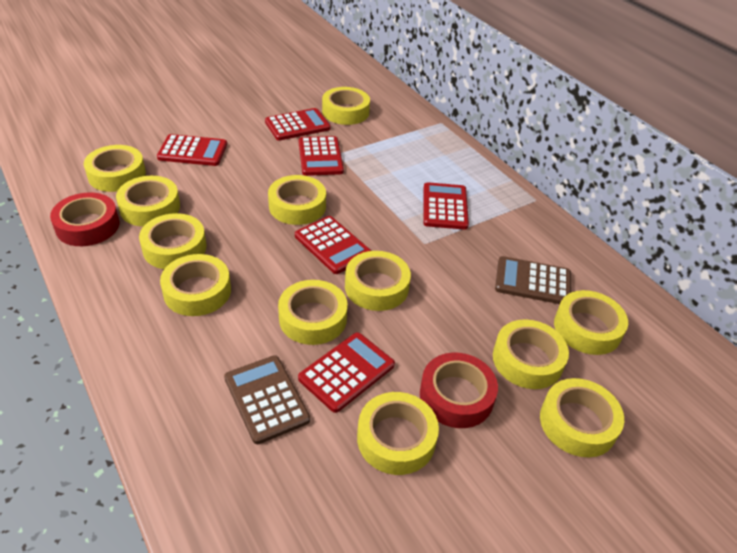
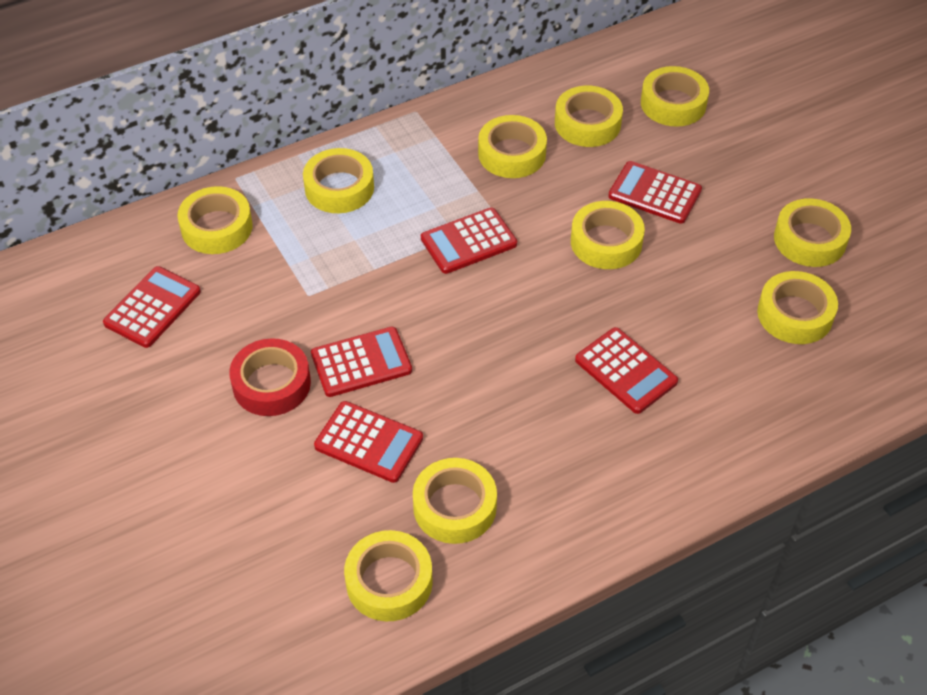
brown calculator: [224,355,310,444] [495,256,571,304] = 2 -> none = 0
red tape: [50,193,120,246] [420,353,498,428] = 2 -> [229,338,311,416] = 1
yellow tape: [84,145,146,192] [116,176,180,227] [139,213,206,269] [160,254,231,316] [268,175,326,225] [278,280,348,345] [322,87,370,125] [345,251,411,311] [357,392,439,475] [493,319,569,389] [540,378,624,457] [554,290,628,355] = 12 -> [177,186,253,254] [303,148,374,213] [344,530,433,621] [413,458,497,544] [478,115,547,178] [555,86,623,147] [571,201,645,269] [641,66,709,127] [757,271,838,344] [774,198,851,267] = 10

